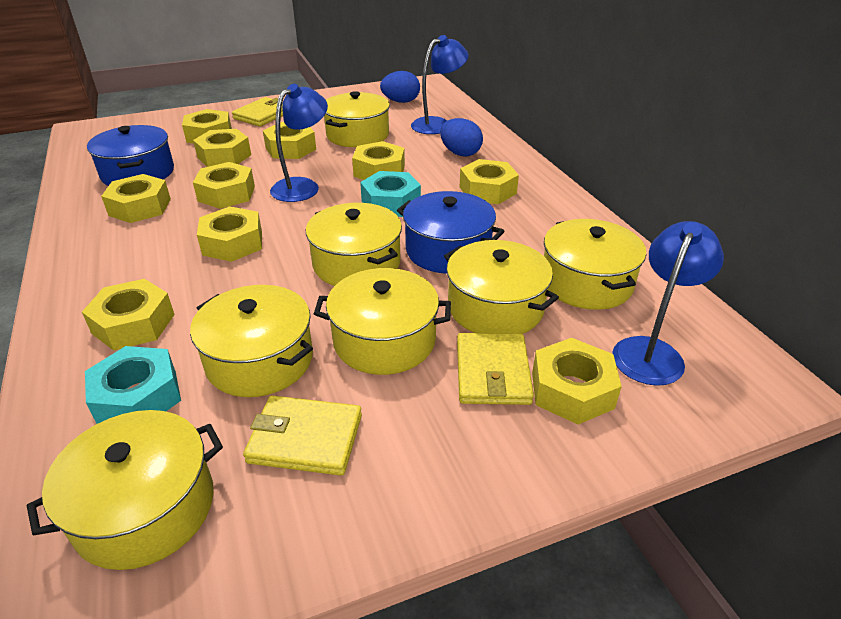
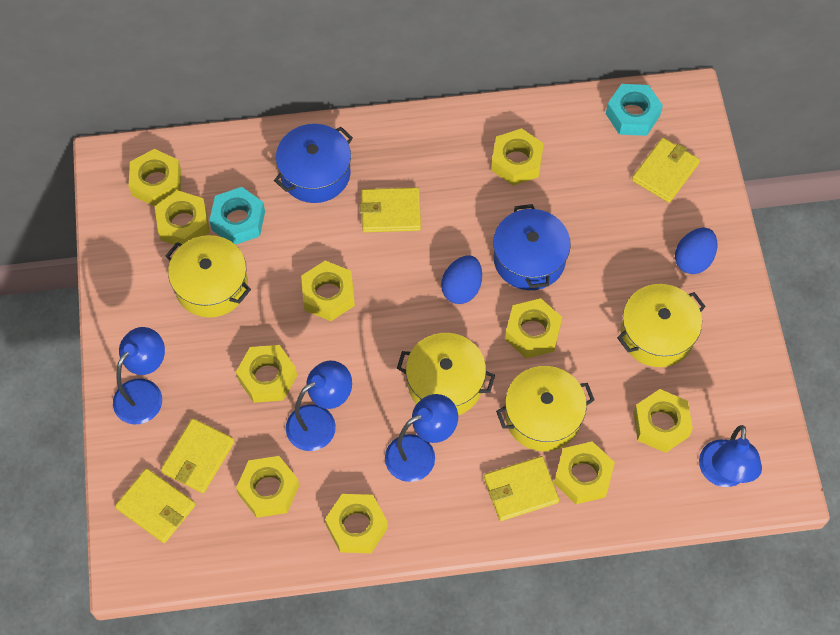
blue lamp: [270,84,328,202] [411,35,469,134] [612,221,724,386] = 3 -> [113,327,165,424] [286,361,352,451] [385,394,458,482] [699,425,762,487] = 4
yellow pot: [27,410,223,570] [190,285,313,397] [306,203,402,286] [314,268,451,375] [324,91,390,147] [444,240,559,334] [544,219,646,310] = 7 -> [166,235,251,318] [397,333,495,415] [496,366,595,451] [617,284,706,367] = 4
yellow wallet: [232,97,283,127] [243,395,362,476] [457,333,534,405] = 3 -> [115,468,195,543] [161,418,235,493] [360,187,421,232] [484,456,559,521] [632,138,700,203] = 5

